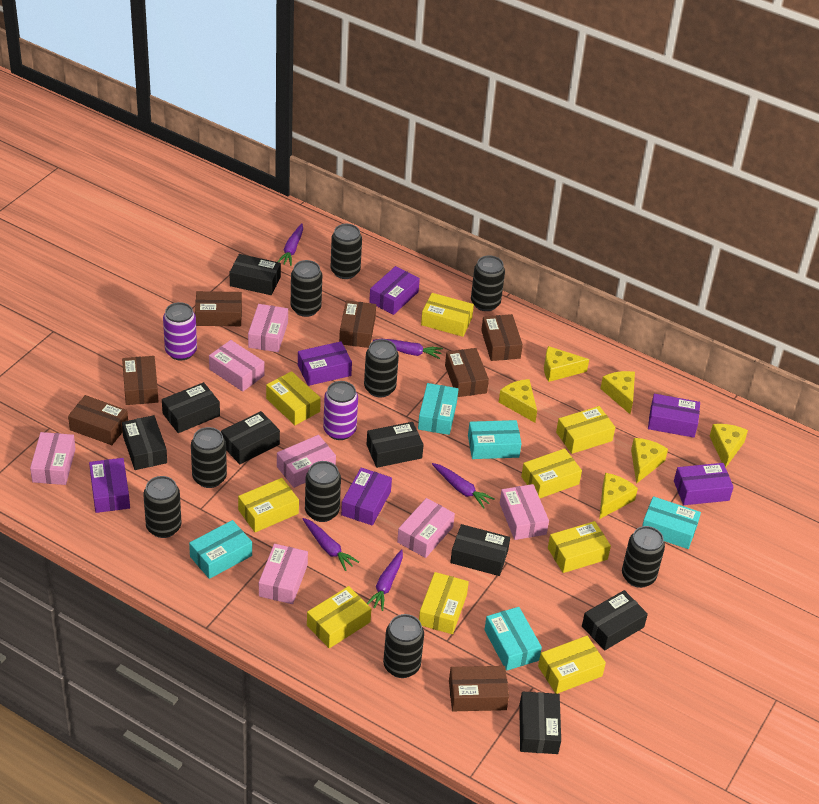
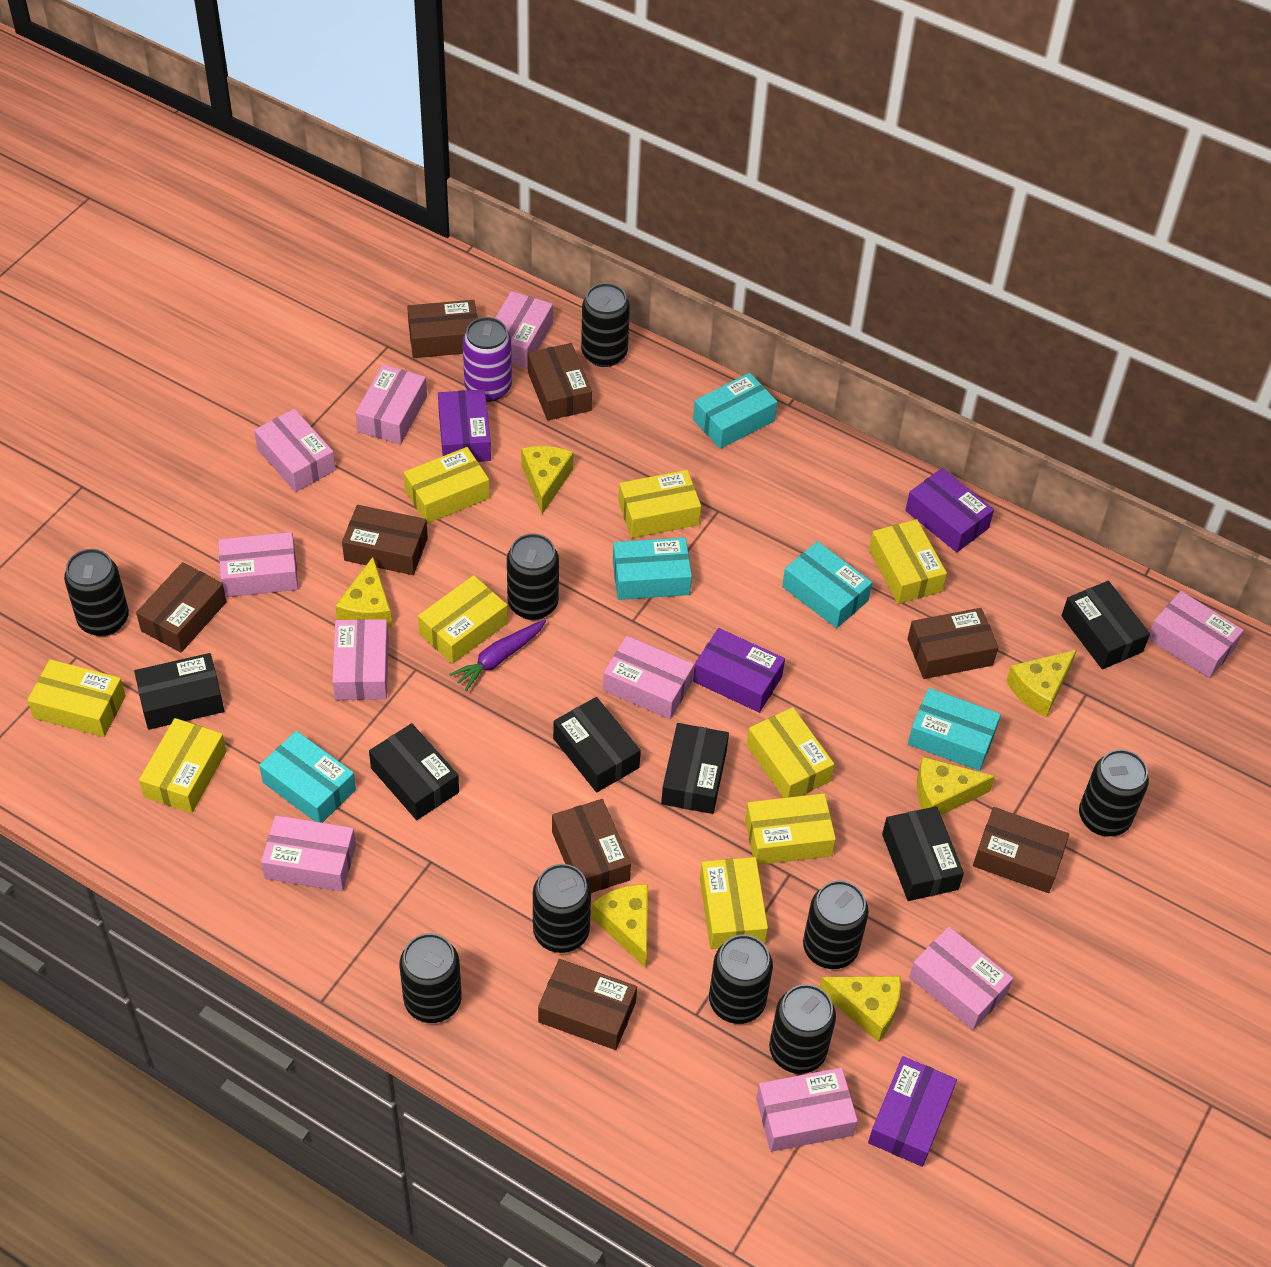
black box: [122,415,167,470] [162,382,220,433] [221,411,280,464] [230,254,281,295] [366,422,424,468] [450,524,510,576] [519,692,561,754] [582,590,648,650] = 8 -> [134,653,224,730] [369,723,459,820] [553,697,641,792] [661,723,729,814] [882,806,964,901] [1061,581,1150,669] = 6
brown box: [68,395,128,445] [122,356,159,405] [195,291,242,326] [339,300,376,348] [445,348,489,397] [449,666,509,711] [481,314,523,361] = 7 -> [136,562,227,653] [342,505,428,575] [407,300,478,358] [528,343,592,421] [538,959,637,1050] [552,799,631,893] [907,608,998,679] [973,807,1069,893] = 8
pink box: [30,432,76,485] [209,340,265,392] [248,304,288,352] [259,544,308,604] [277,435,336,488] [397,498,455,558] [500,484,549,540] = 7 -> [218,532,298,597] [254,409,336,492] [261,815,356,892] [332,619,389,700] [355,364,427,444] [495,291,553,368] [603,636,694,719] [756,1068,858,1152] [909,926,1013,1030] [1149,591,1244,678] = 10
purple box: [89,458,130,513] [298,341,352,386] [341,468,392,526] [369,266,420,315] [648,394,700,438] [674,463,734,505] = 6 -> [438,389,491,462] [693,628,785,713] [868,1056,957,1167] [905,468,994,552] = 4
purple can: [163,302,197,360] [323,381,358,440] = 2 -> [463,317,512,402] = 1
purple carrot: [278,223,303,266] [303,518,359,571] [367,549,403,611] [373,339,443,359] [432,463,495,509] = 5 -> [449,620,546,691] = 1

